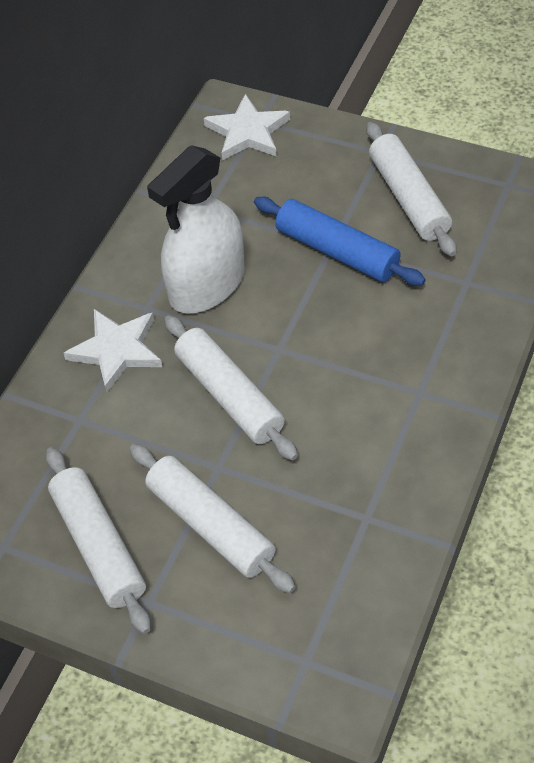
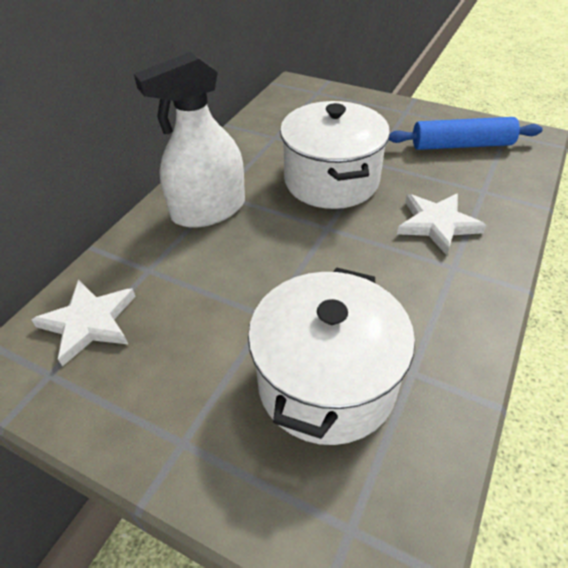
white pot: none = 0 -> [248,267,415,445] [280,101,390,209] = 2
white rolling pin: [46,447,151,634] [130,444,295,593] [164,315,298,461] [366,122,457,256] = 4 -> none = 0

